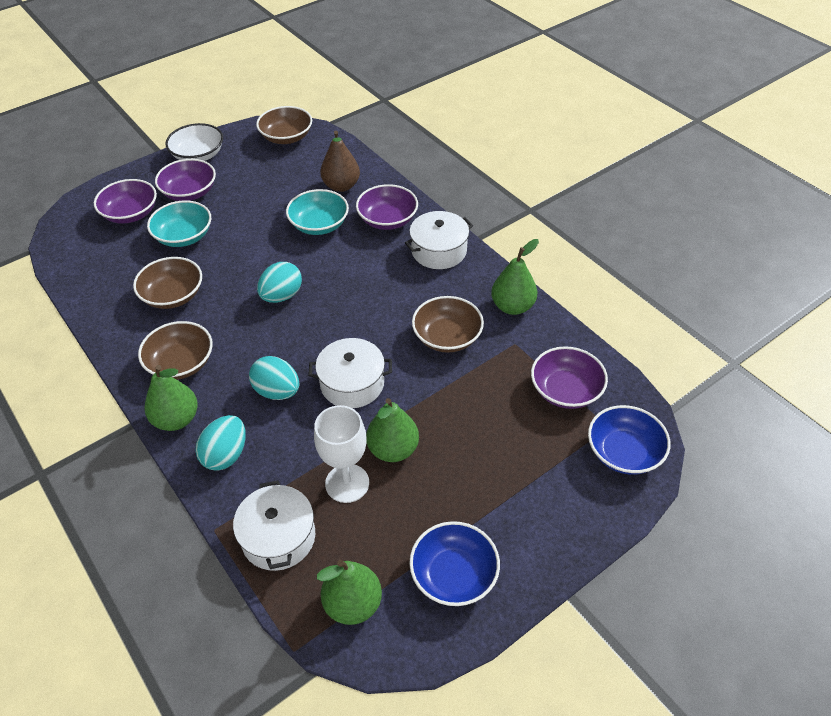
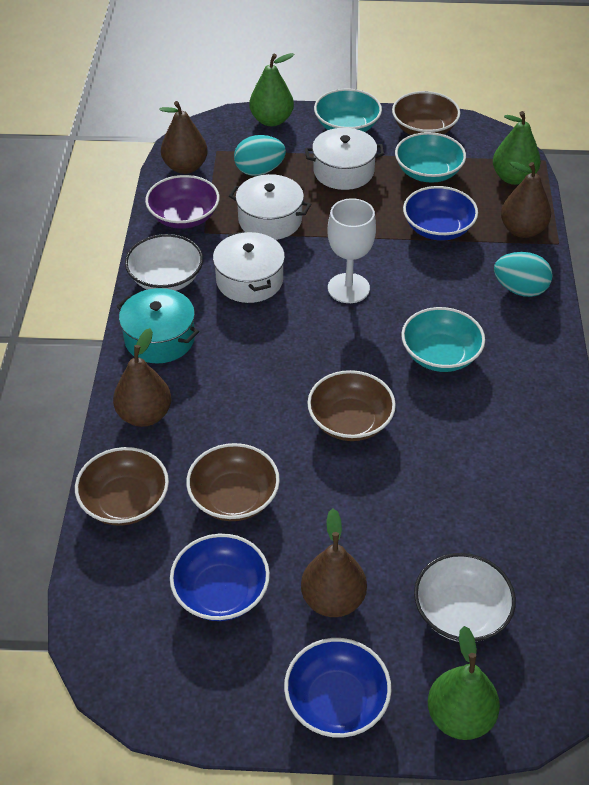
blue bowl: [409,521,500,606] [588,405,671,475] = 2 -> [170,534,270,621] [284,638,391,738] [403,186,478,241] = 3
brown pear: [320,131,360,192] = 1 -> [113,328,171,427] [159,101,208,174] [301,509,367,617] [501,162,551,238] = 4
green pear: [144,365,198,431] [317,560,382,625] [366,398,419,462] [491,239,539,315] = 4 -> [249,53,295,126] [428,626,500,740] [493,111,541,185] = 3
purple bowl: [94,179,157,224] [155,159,216,201] [356,184,418,230] [531,346,608,409] = 4 -> [145,175,219,229] = 1
turquoise bowl: [147,200,211,247] [286,189,349,235] = 2 -> [314,89,382,132] [395,132,466,183] [401,307,485,372] = 3
turquoise egg: [196,415,246,471] [249,356,299,400] [257,262,302,303] = 3 -> [234,135,286,176] [494,252,553,297] = 2
turquoise pot: none = 0 -> [116,288,199,363] = 1
white bowl: [165,123,223,161] = 1 -> [125,234,203,291] [414,553,516,642] = 2

